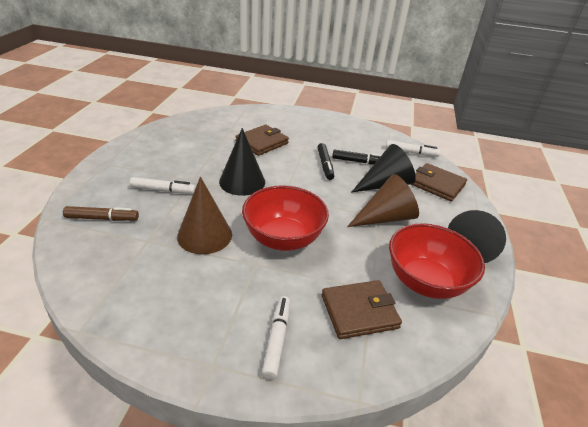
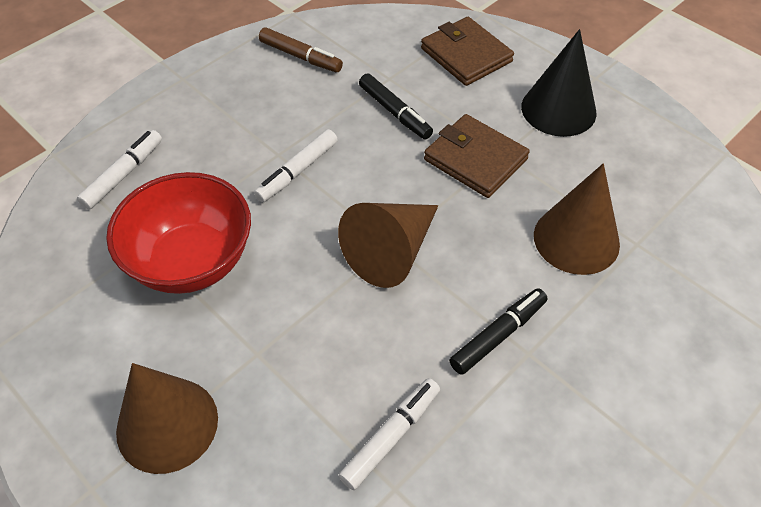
black cone: [219,128,265,196] [352,144,416,192] [448,210,506,263] = 3 -> [521,29,596,137] = 1
brown cone: [177,177,232,254] [347,174,419,227] = 2 -> [116,363,218,474] [338,203,438,288] [534,164,620,275] = 3
brown wallet: [235,125,289,156] [322,280,402,339] [411,163,467,202] = 3 -> [421,17,514,86] [424,114,530,198] = 2
red bowl: [242,185,329,251] [389,223,485,299] = 2 -> [106,172,251,294] = 1

